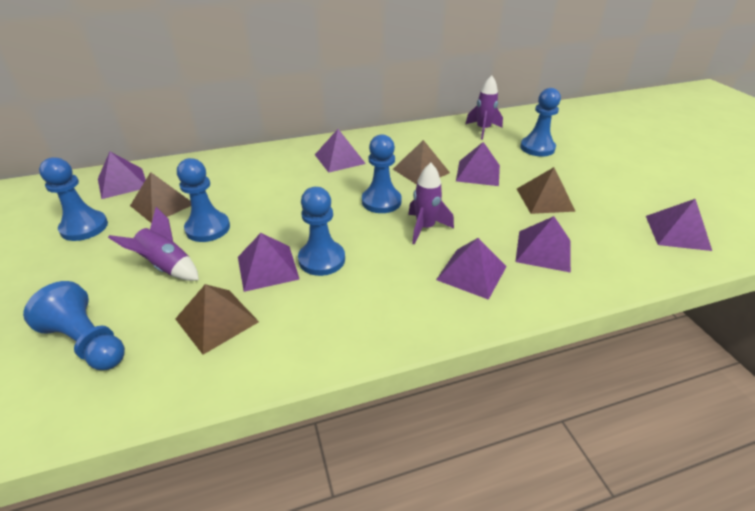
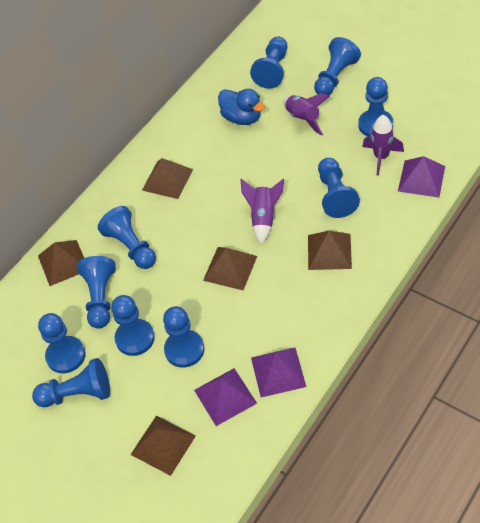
blue duck: none = 0 -> [218,89,265,125] = 1
blue pawn: [23,281,125,370] [39,157,108,241] [177,158,230,242] [298,187,345,276] [362,134,402,213] [520,88,561,157] = 6 -> [32,358,110,407] [38,313,86,374] [77,256,116,329] [98,206,156,269] [111,295,155,356] [163,306,204,368] [250,37,287,89] [314,37,361,95] [318,158,360,218] [358,77,393,137] = 10
brown pyramid: [130,172,191,223] [175,284,259,355] [393,140,450,185] [517,167,576,214] = 4 -> [38,240,84,286] [130,416,196,476] [142,158,193,199] [203,247,257,290] [308,231,352,270] = 5
purple pyramid: [98,152,146,199] [238,233,299,292] [315,129,366,173] [436,238,507,300] [456,142,500,186] [515,216,571,273] [646,199,712,251] = 7 -> [194,368,257,426] [251,347,306,397] [398,156,445,197] = 3

